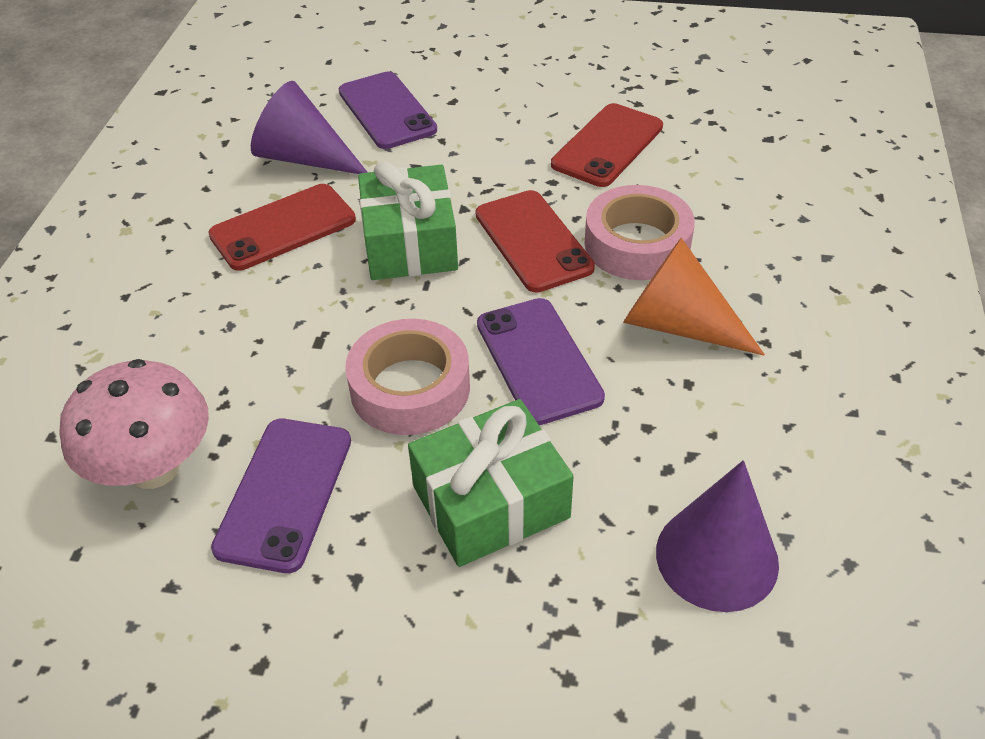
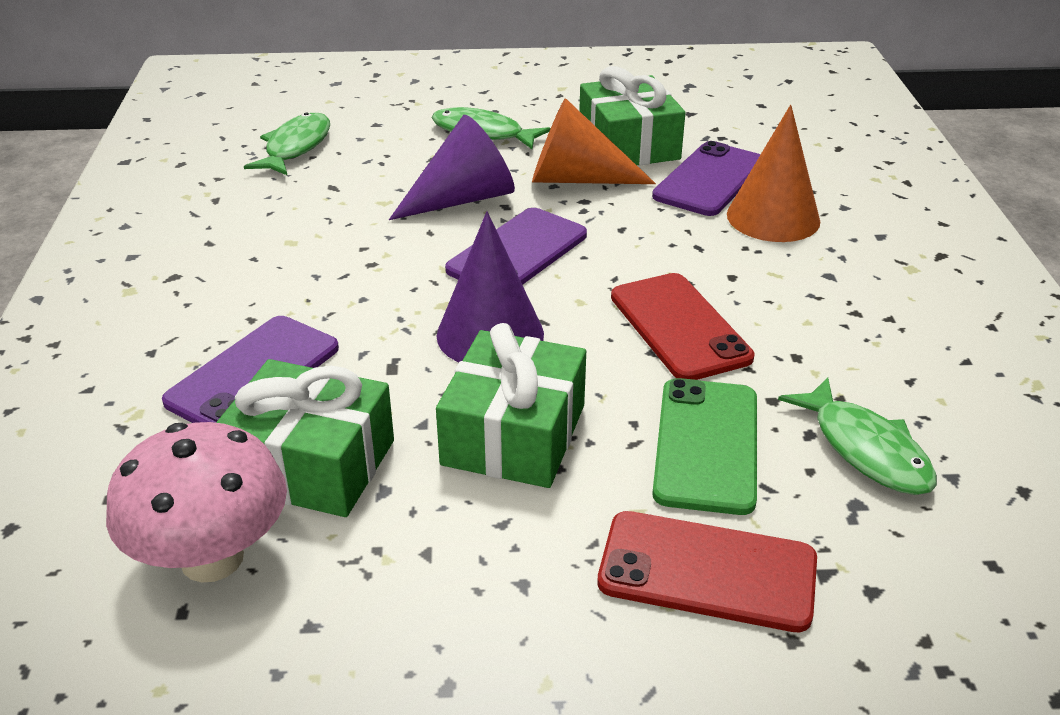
green fish: none = 0 -> [244,112,330,175] [432,107,551,149] [778,377,937,495] = 3
green gift: [358,161,458,280] [408,399,574,567] = 2 -> [216,359,394,517] [436,323,586,488] [579,66,685,165] = 3
green phone: none = 0 -> [652,378,757,515] = 1
orange cone: [623,238,765,356] = 1 -> [532,98,656,184] [727,105,820,242] = 2
pink tape: [345,319,470,435] [584,185,695,280] = 2 -> none = 0
red phone: [208,184,356,271] [475,190,595,292] [551,103,663,187] = 3 -> [597,511,817,632] [611,273,755,380] = 2

